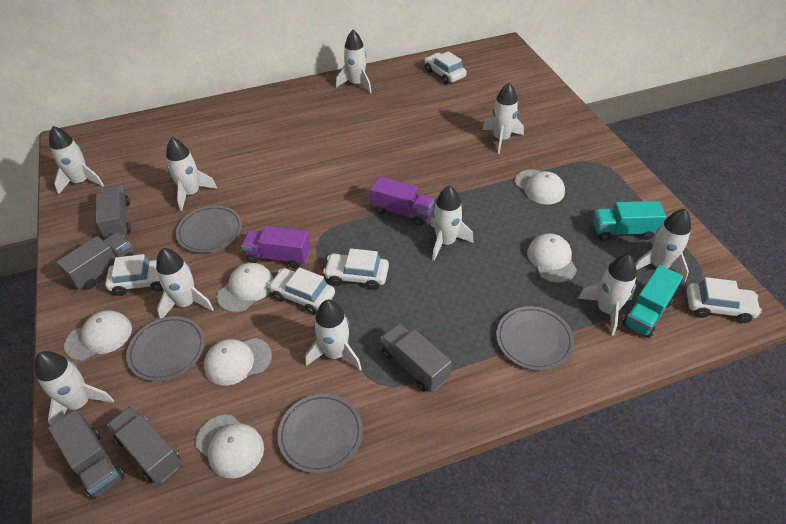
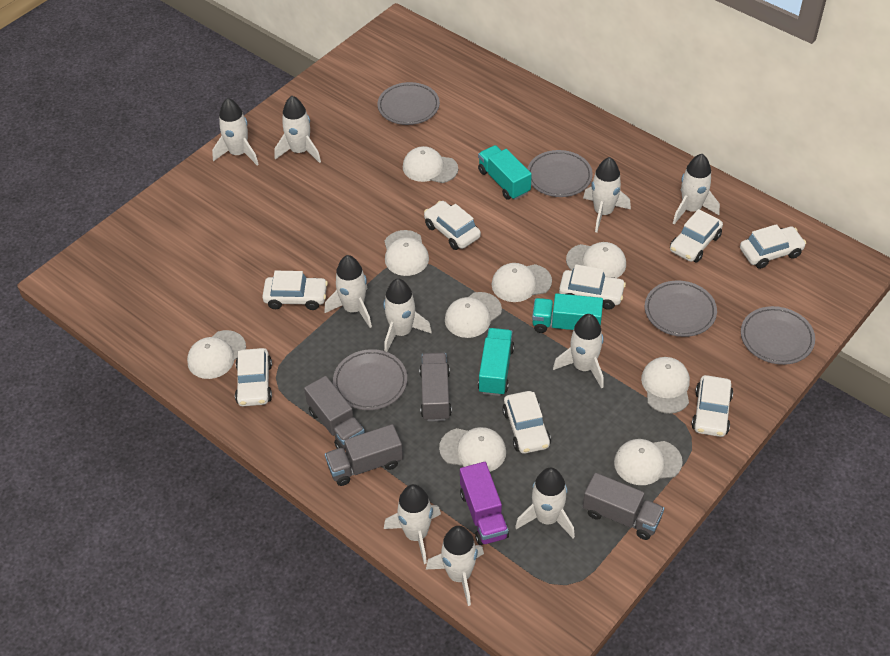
grey plate: [126,316,205,381] [176,205,242,253] [278,394,363,473] [496,306,574,370] = 4 -> [333,349,407,410] [377,82,440,125] [527,150,593,197] [645,280,717,337] [741,306,815,365] = 5
grey truck: [48,410,125,500] [57,232,134,290] [96,185,131,238] [107,406,181,484] [381,323,452,392] = 5 -> [304,376,365,450] [325,424,403,486] [419,353,452,421] [583,473,664,540] = 4
purple truck: [241,226,311,268] [370,176,434,226] = 2 -> [460,462,509,545] = 1
turquoise truck: [593,201,666,241] [622,265,683,338] = 2 -> [478,145,532,200] [478,328,514,396] [532,293,603,333] = 3
white cap: [64,310,132,361] [196,415,264,478] [204,338,272,386] [217,263,273,312] [515,169,565,205] [527,233,577,283] = 6 -> [187,330,246,379] [384,230,429,276] [403,146,458,183] [439,427,506,472] [445,292,502,338] [491,263,552,302] [566,242,626,278] [614,439,683,485] [641,357,690,414] = 9
white car: [105,254,163,296] [268,267,335,315] [323,248,389,290] [424,51,467,84] [687,277,762,323] = 5 -> [235,348,272,406] [262,271,328,310] [424,201,481,250] [502,391,551,454] [559,264,626,310] [670,209,723,262] [691,375,733,437] [740,224,806,269] = 8

